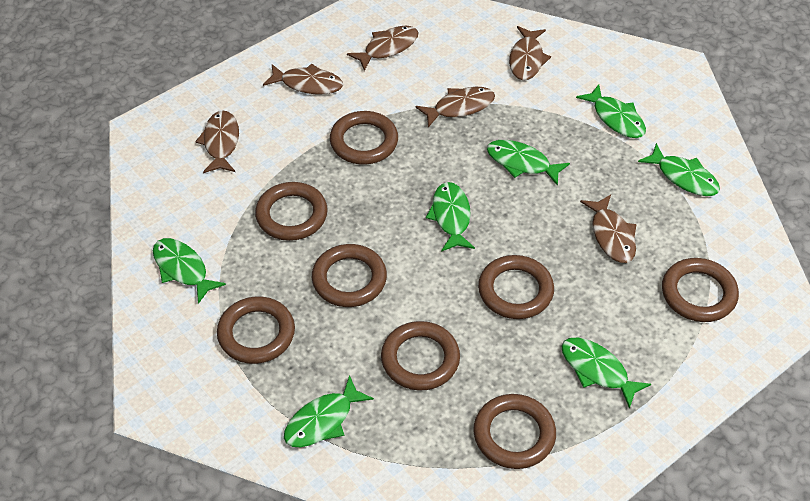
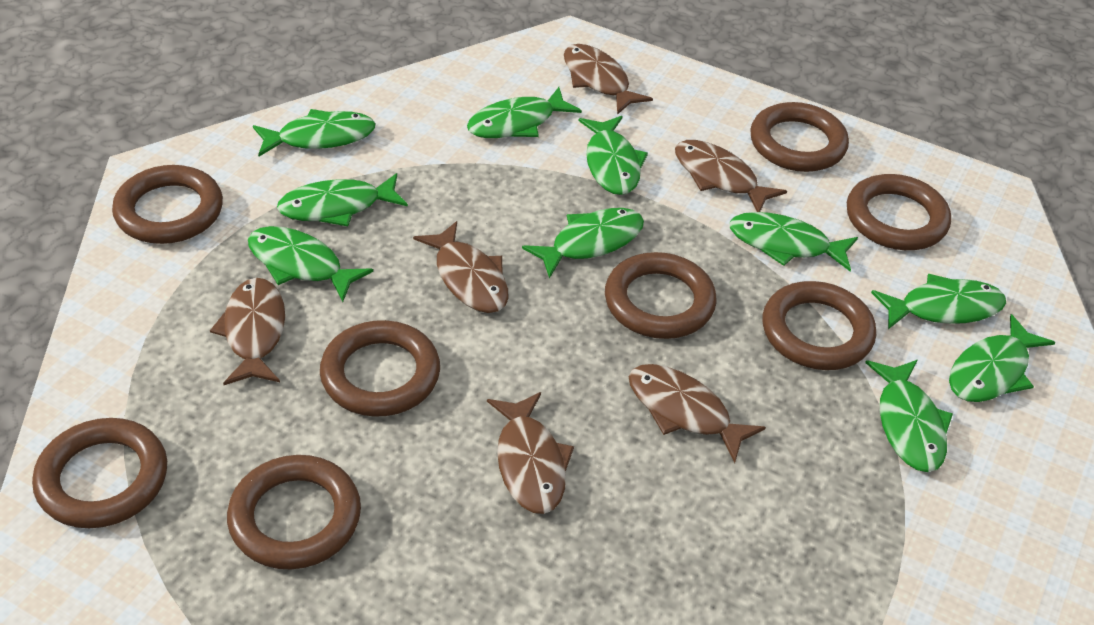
green fish: [153,238,226,304] [284,375,374,447] [426,182,475,252] [487,140,570,186] [562,338,651,409] [576,84,646,138] [638,143,720,196] = 7 -> [248,226,373,302] [253,109,376,156] [277,173,408,226] [467,87,582,138] [522,208,644,279] [579,116,648,195] [729,212,858,272] [865,360,953,472] [871,274,1006,329] [949,314,1056,402] = 10

